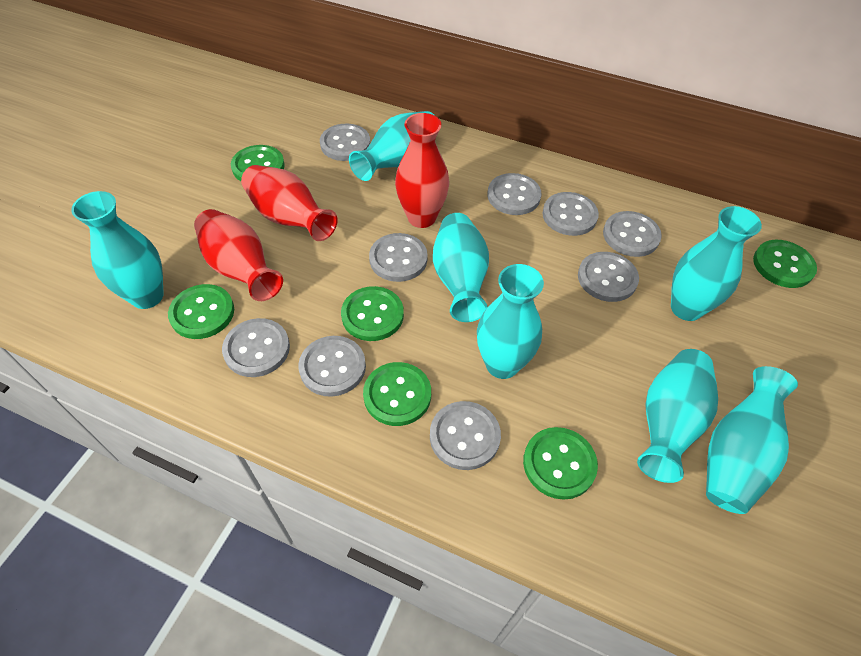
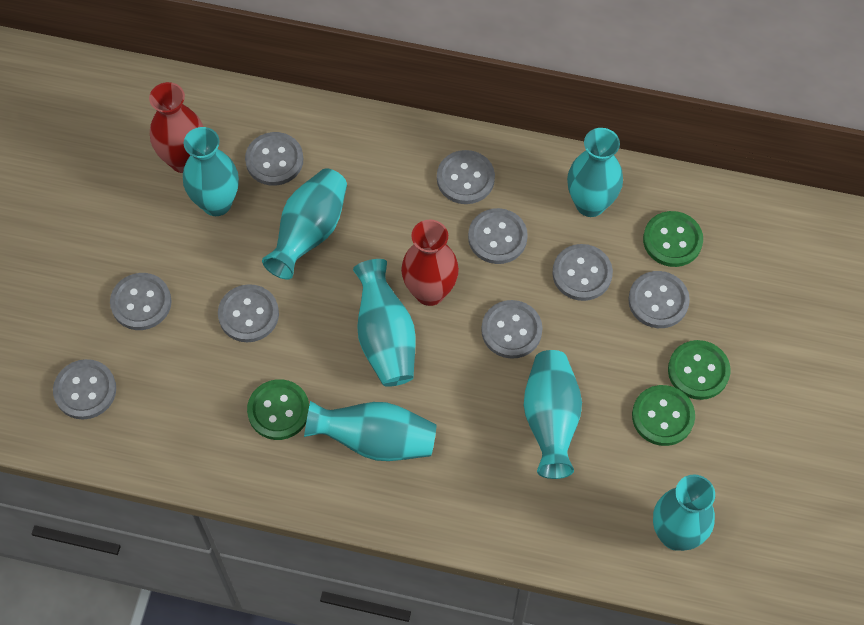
green button: [168,284,234,339] [231,145,285,181] [341,286,404,341] [363,362,431,426] [523,427,598,500] [753,240,817,288] = 6 -> [247,379,309,440] [632,385,695,446] [643,211,703,267] [668,340,731,400] = 4
red vase: [194,209,283,301] [241,165,337,241] [395,113,449,228] = 3 -> [149,82,204,173] [401,219,459,306] = 2

